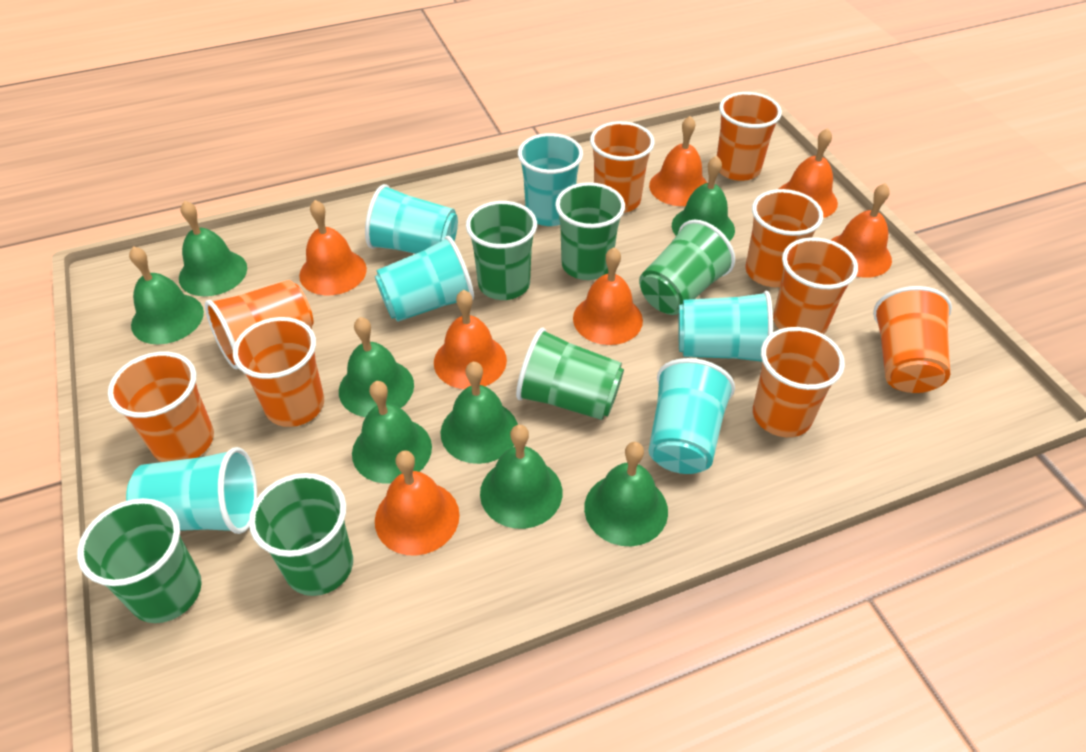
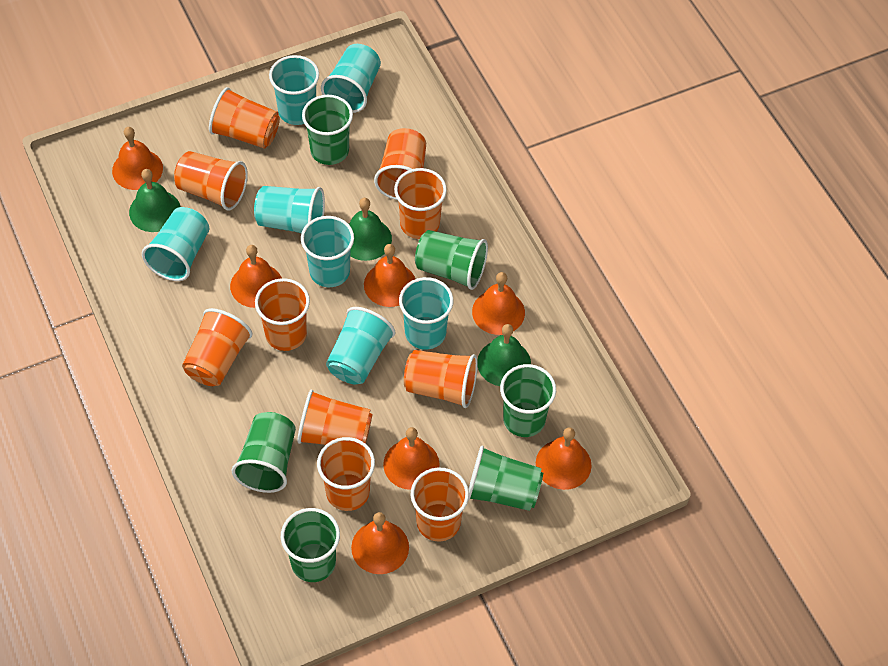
green bell: [129,246,204,344] [179,201,247,296] [339,317,414,417] [352,381,432,483] [440,362,518,464] [480,425,562,529] [584,442,668,546] [672,155,735,241] = 8 -> [129,169,180,232] [349,198,392,261] [477,324,531,386] = 3
orange cup: [108,352,214,462] [205,280,313,369] [233,317,324,427] [590,121,655,213] [717,92,782,181] [746,189,823,287] [753,327,845,437] [773,237,858,334] [873,286,952,393] = 9 -> [174,151,248,210] [182,308,253,386] [209,87,280,148] [255,278,310,351] [297,390,373,445] [317,437,375,511] [374,128,426,200] [394,168,447,239] [404,350,478,408] [410,468,469,541] = 10
turquoise cup: [126,447,257,534] [365,184,458,254] [375,236,474,322] [518,133,583,226] [648,358,735,474] [678,291,773,362] = 6 -> [142,207,209,281] [254,186,325,233] [269,55,319,125] [301,216,354,287] [321,44,381,113] [326,307,396,384] [399,277,453,350] = 7

